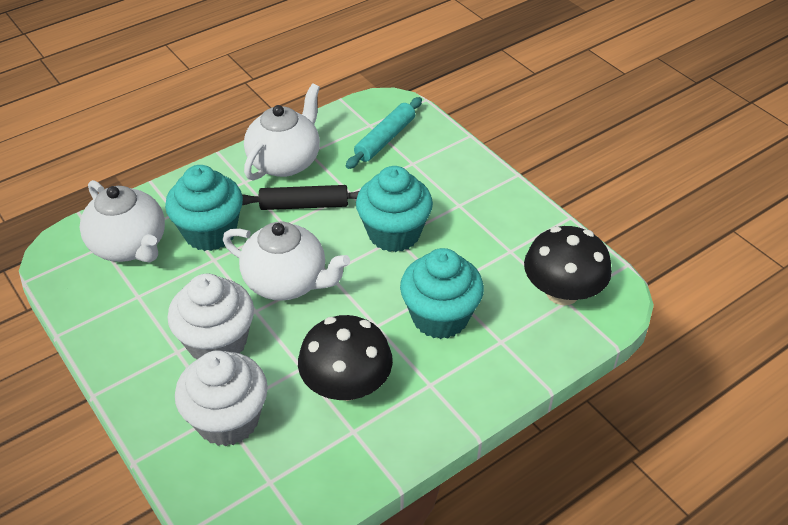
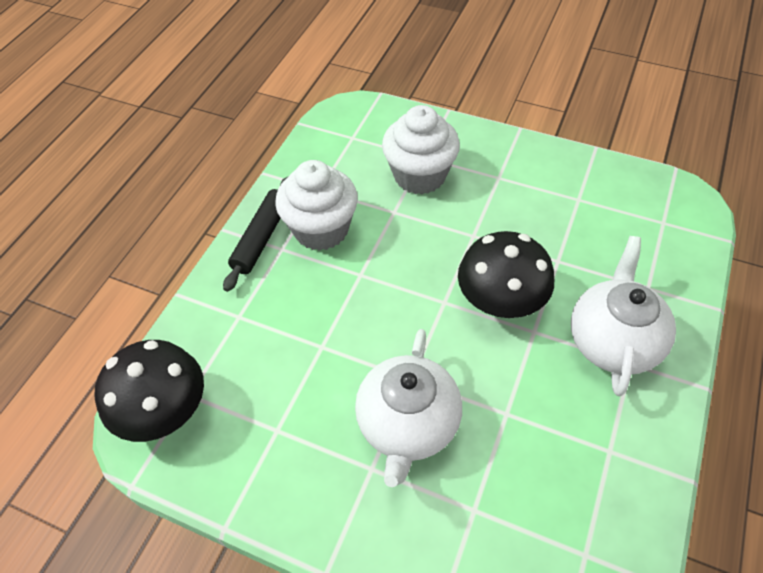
turquoise cupcake: [165,165,243,251] [356,166,433,252] [400,248,484,339] = 3 -> none = 0
turquoise rolling pin: [346,97,422,169] = 1 -> none = 0
white teapot: [80,180,165,263] [223,222,350,301] [244,83,320,181] = 3 -> [355,329,462,487] [571,236,676,396] = 2

